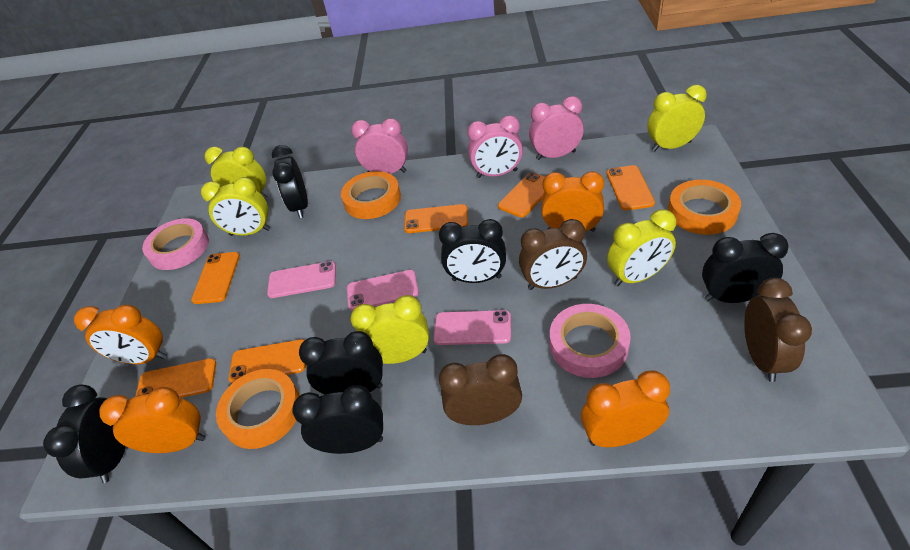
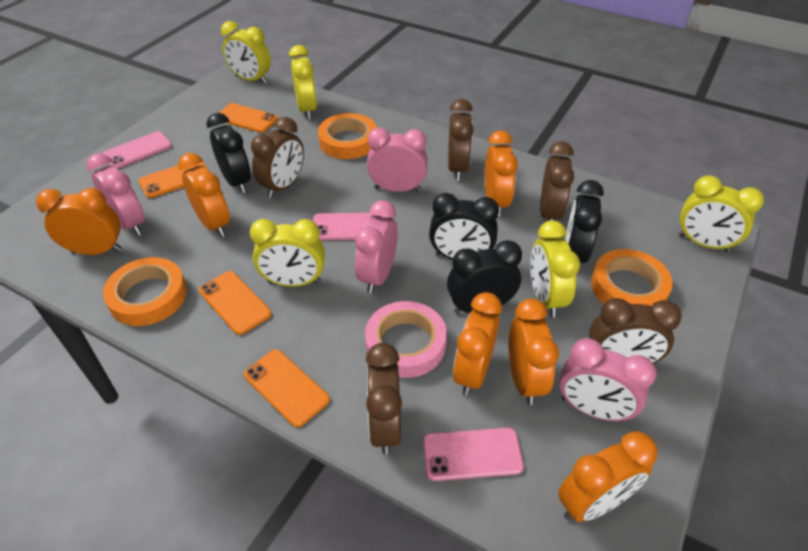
black clock: [43,384,126,483] [272,145,308,218] [292,385,383,454] [299,331,383,394] [439,219,506,283] [702,233,789,303] = 6 -> [207,113,251,193] [429,193,499,260] [447,240,522,314] [565,180,604,263] = 4
brown clock: [439,354,522,425] [519,219,587,290] [744,278,812,382] = 3 -> [251,117,304,198] [366,343,402,455] [448,99,474,181] [540,141,574,221] [589,298,682,364] = 5
orange clock: [74,305,167,364] [99,387,206,453] [541,171,604,232] [581,370,670,447] = 4 -> [36,188,122,255] [178,153,230,237] [453,292,502,396] [485,130,518,216] [509,298,559,405] [558,431,658,522] = 6
orange phone: [135,358,216,398] [191,252,240,304] [228,339,306,384] [404,204,468,233] [498,172,545,218] [606,165,655,210] = 6 -> [139,162,207,198] [199,271,271,335] [219,103,278,133] [244,350,330,427] = 4
pink clock: [351,118,408,174] [467,115,523,178] [529,96,584,160] = 3 -> [86,153,145,235] [355,200,398,294] [367,127,428,192] [559,338,656,422] = 4
pink tape: [142,218,209,270] [550,304,631,378] = 2 -> [365,301,447,378] = 1

